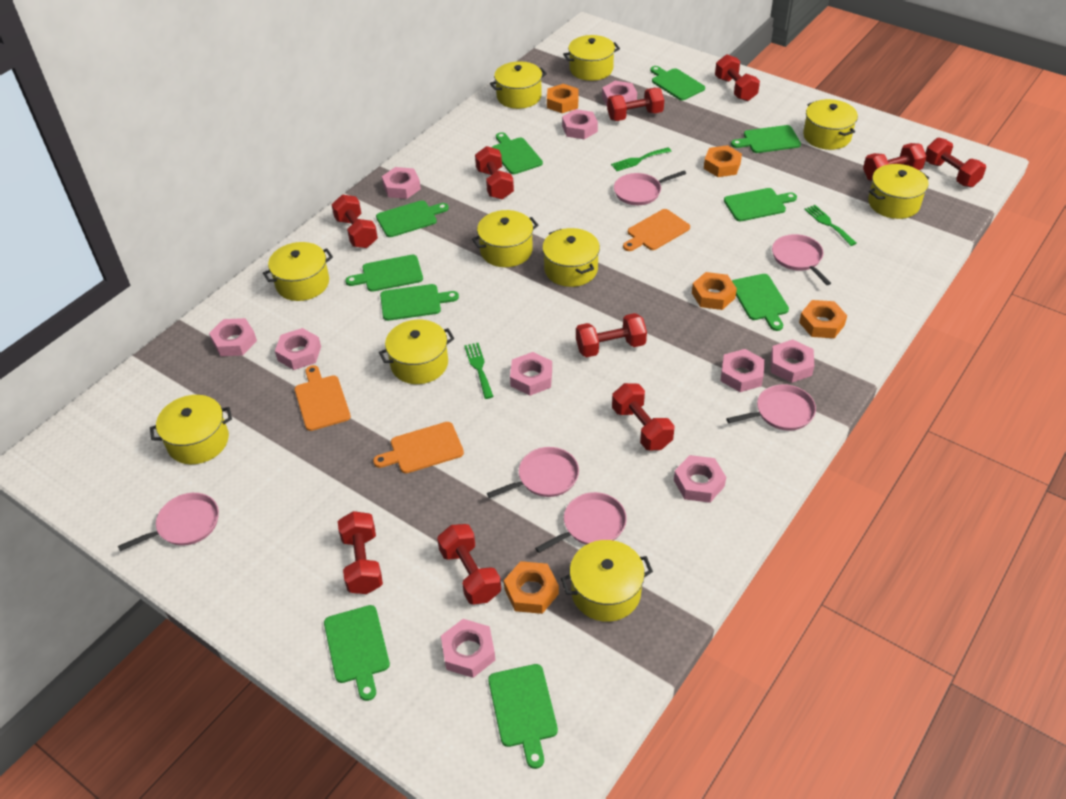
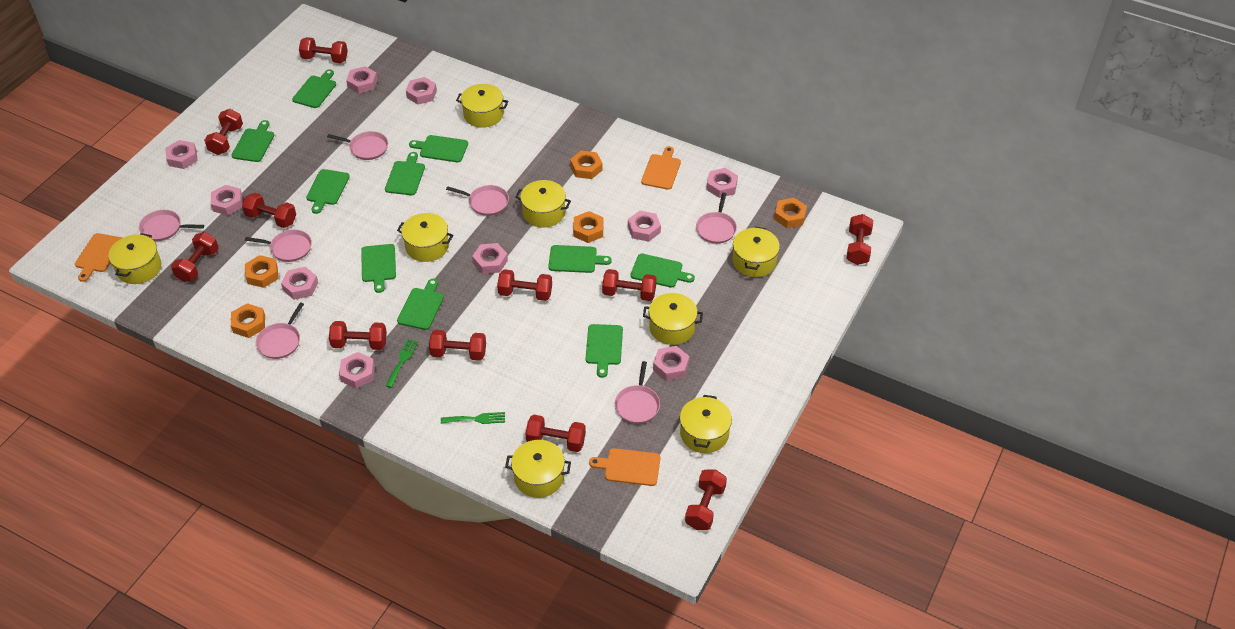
green fork: [464,343,494,399] [611,147,672,171] [804,205,856,246] = 3 -> [385,339,418,388] [441,412,505,424] = 2
pink pan: [118,493,219,551] [487,447,579,498] [535,492,627,553] [614,171,686,205] [726,384,816,431] [772,234,831,285] = 6 -> [139,210,204,241] [245,230,312,262] [256,302,304,359] [327,131,388,160] [446,185,509,216] [615,361,660,424] [696,192,737,244] = 7
red dumbbell: [331,194,378,248] [338,511,383,594] [437,524,501,605] [475,146,514,199] [576,313,647,357] [607,88,664,121] [612,383,674,450] [715,54,760,101] [863,143,927,181] [926,138,986,187] = 10 -> [171,232,219,282] [204,109,243,155] [242,193,296,228] [299,37,348,63] [329,321,387,350] [429,330,486,361] [497,269,552,301] [525,415,586,452] [602,269,657,301] [685,469,727,530] [846,214,873,265] = 11
yellow pot: [150,395,232,464] [263,242,333,301] [379,320,454,384] [472,210,538,267] [490,61,547,109] [542,228,600,287] [561,540,653,622] [563,35,620,81] [803,99,858,150] [868,164,929,219] = 10 -> [109,233,161,284] [397,213,453,262] [456,84,508,128] [505,440,571,498] [516,180,571,227] [643,293,703,345] [680,395,732,453] [732,227,780,277] = 8

